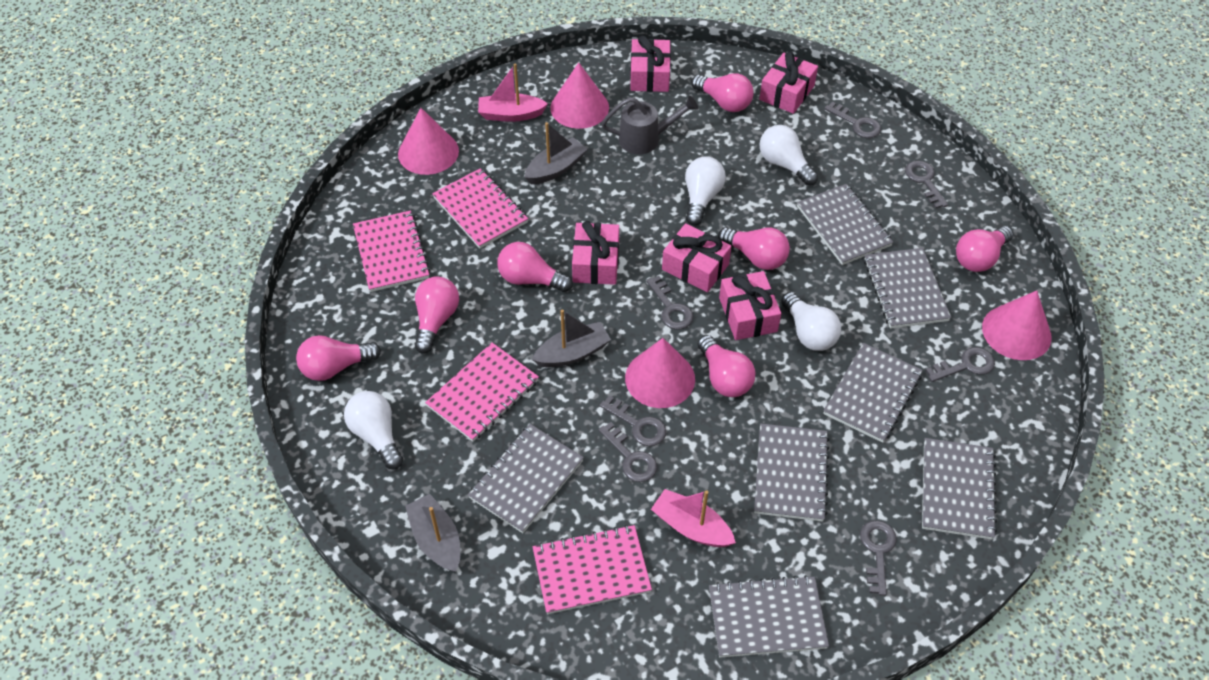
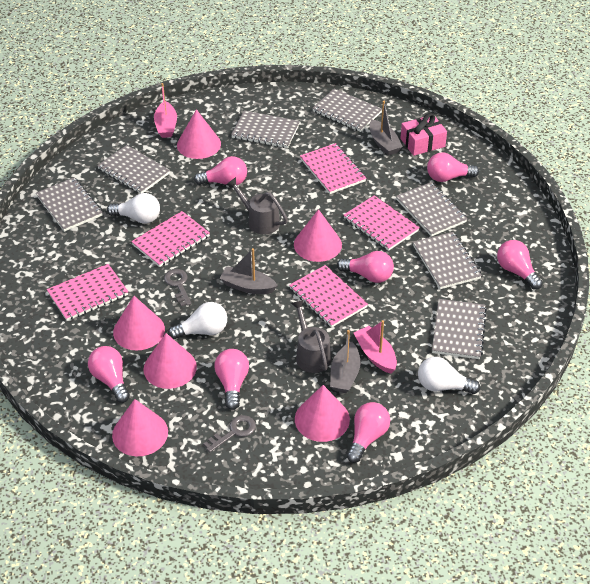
grey key: [599,422,657,482] [600,395,666,446] [646,276,693,330] [824,101,881,138] [860,520,897,596] [905,161,948,209] [925,347,995,382] = 7 -> [164,269,192,307] [203,415,256,452] = 2
grey watering can: [601,96,698,154] = 1 -> [226,177,288,234] [291,300,331,373] = 2
pink cone: [398,108,459,175] [550,63,609,129] [625,338,695,408] [982,291,1052,360] = 4 -> [112,399,168,456] [113,296,165,351] [143,333,197,389] [177,109,221,159] [294,209,342,262] [295,385,350,442] = 6
pink gift: [572,221,619,285] [630,36,671,92] [662,223,732,292] [719,271,781,340] [759,51,818,114] = 5 -> [400,113,447,156] = 1
pink notebook: [353,211,431,292] [425,343,539,442] [432,168,528,249] [533,525,652,614] = 4 -> [47,264,128,321] [131,211,210,267] [289,265,368,328] [300,143,366,194] [344,195,420,251] = 5
white light bulb: [344,391,403,469] [685,156,726,226] [759,125,818,186] [781,292,841,351] = 4 -> [107,193,160,224] [168,302,227,339] [418,357,480,394] = 3

